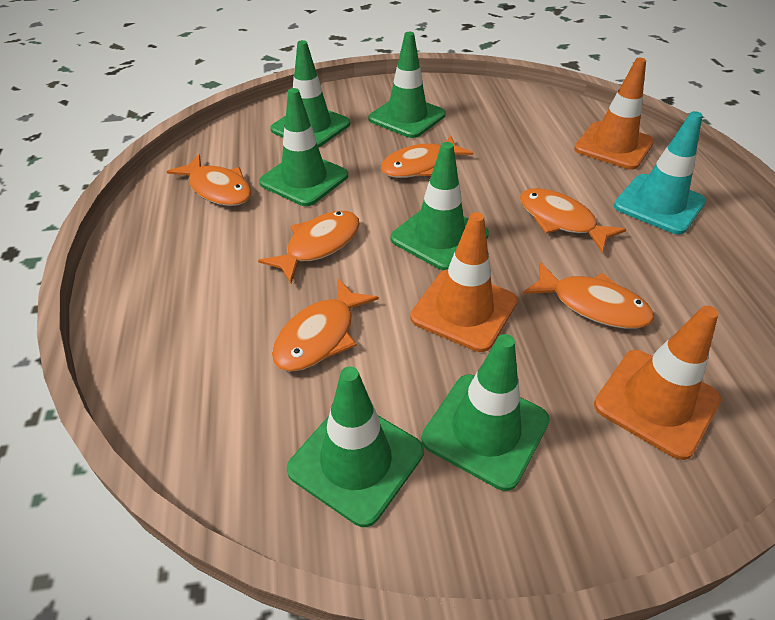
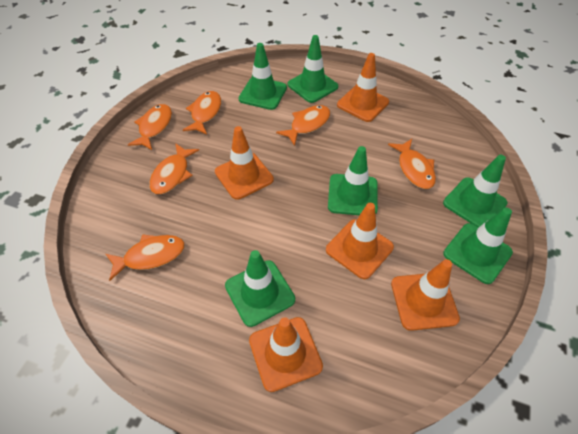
orange traffic cone: [410,212,517,352] [574,58,654,169] [594,306,721,460] = 3 -> [215,126,274,200] [249,317,323,392] [326,203,394,279] [337,53,389,122] [391,259,460,331] = 5
turquoise traffic cone: [614,111,706,234] = 1 -> none = 0

